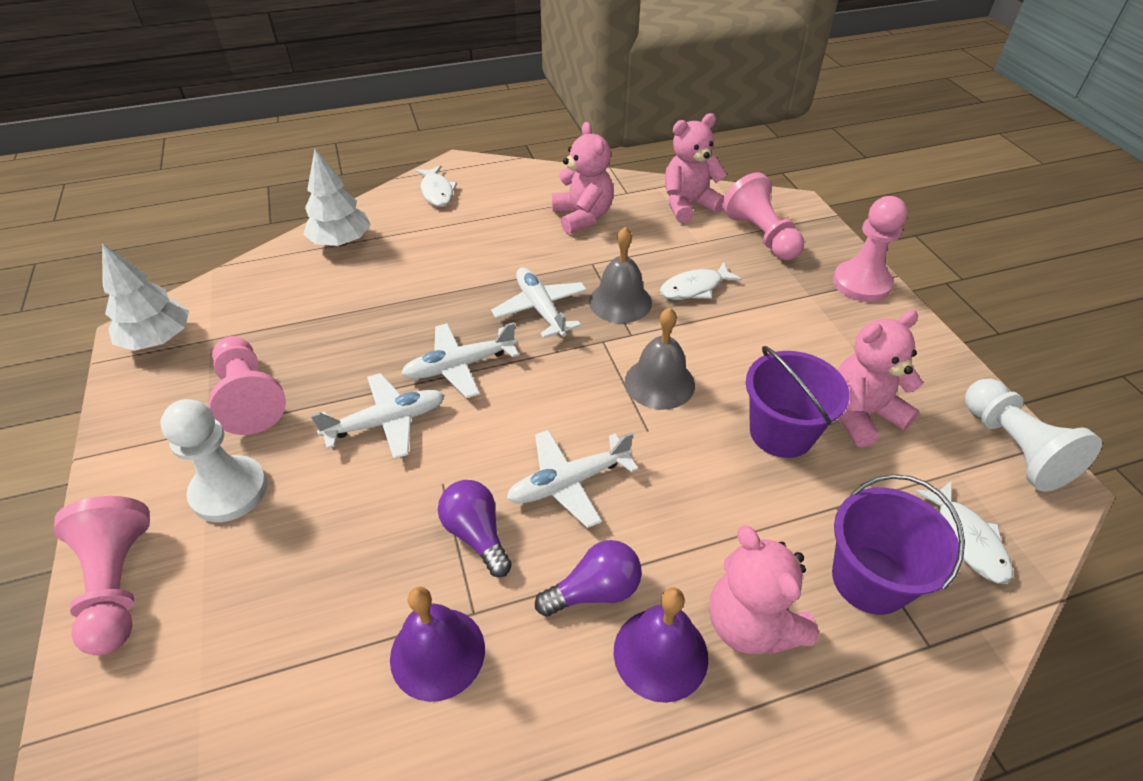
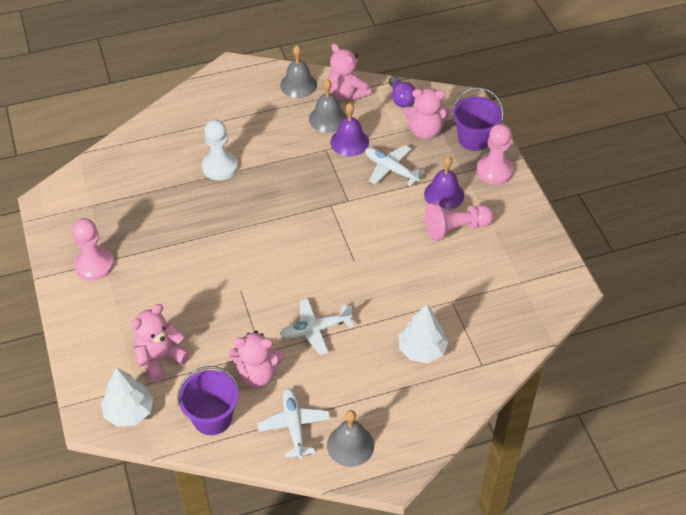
grey bell: [589,227,652,323] [625,307,695,410] = 2 -> [280,45,317,98] [309,79,347,133] [327,410,374,467] = 3
pink pawn: [54,496,150,656] [209,336,286,435] [722,172,804,260] [833,196,908,302] = 4 -> [72,218,114,281] [425,203,494,241] [477,124,513,185] = 3
purple light bulb: [438,480,512,577] [535,540,642,617] = 2 -> [389,76,416,108] = 1
white fish: [416,165,457,207] [660,262,742,300] [915,482,1013,584] = 3 -> none = 0
white pawn: [160,399,267,522] [965,379,1102,492] = 2 -> [202,119,238,181] = 1
white plane: [311,373,445,459] [401,322,519,398] [491,267,587,338] [507,430,639,528] = 4 -> [257,388,330,459] [280,299,354,355] [365,145,425,186] = 3

